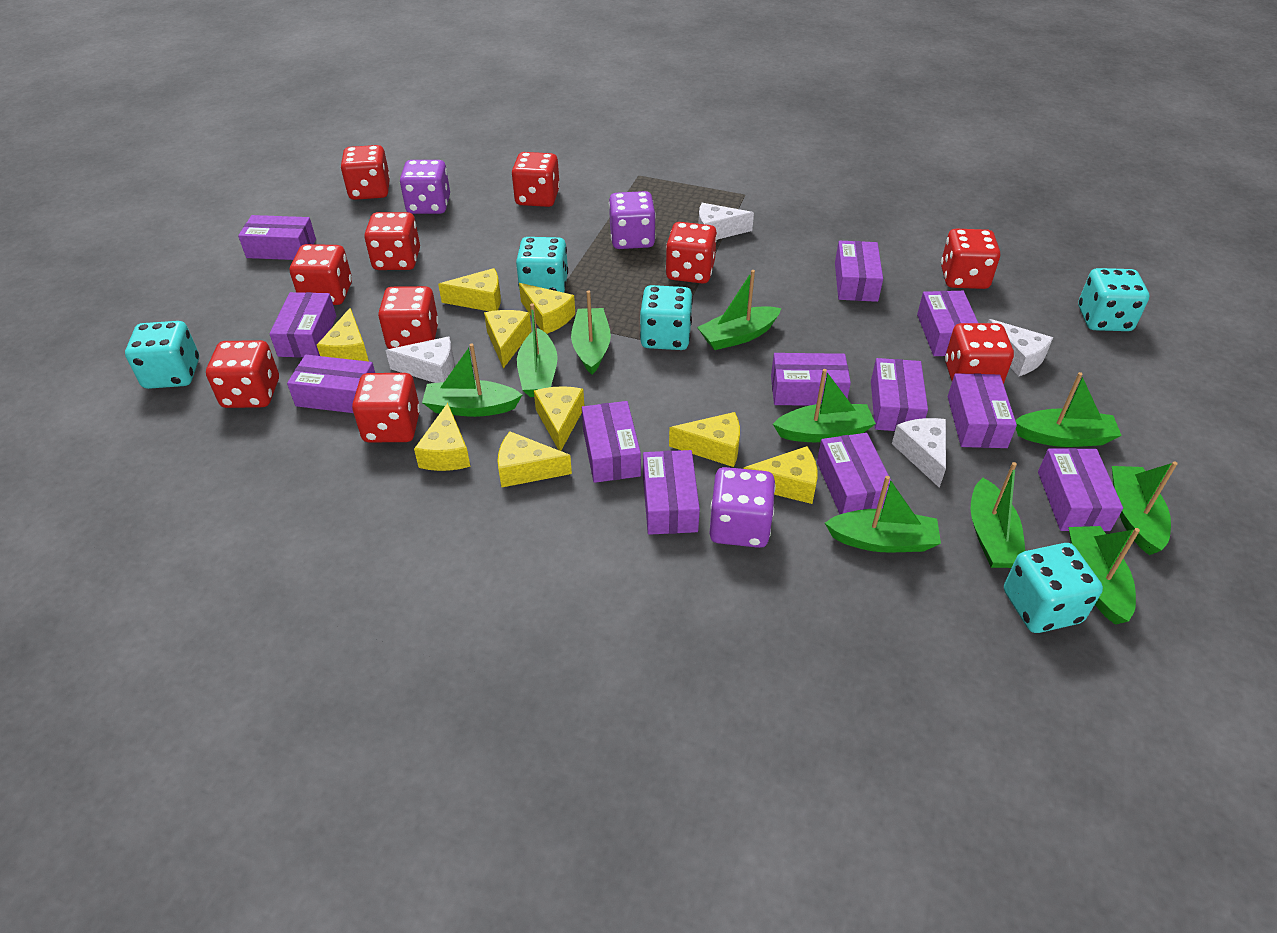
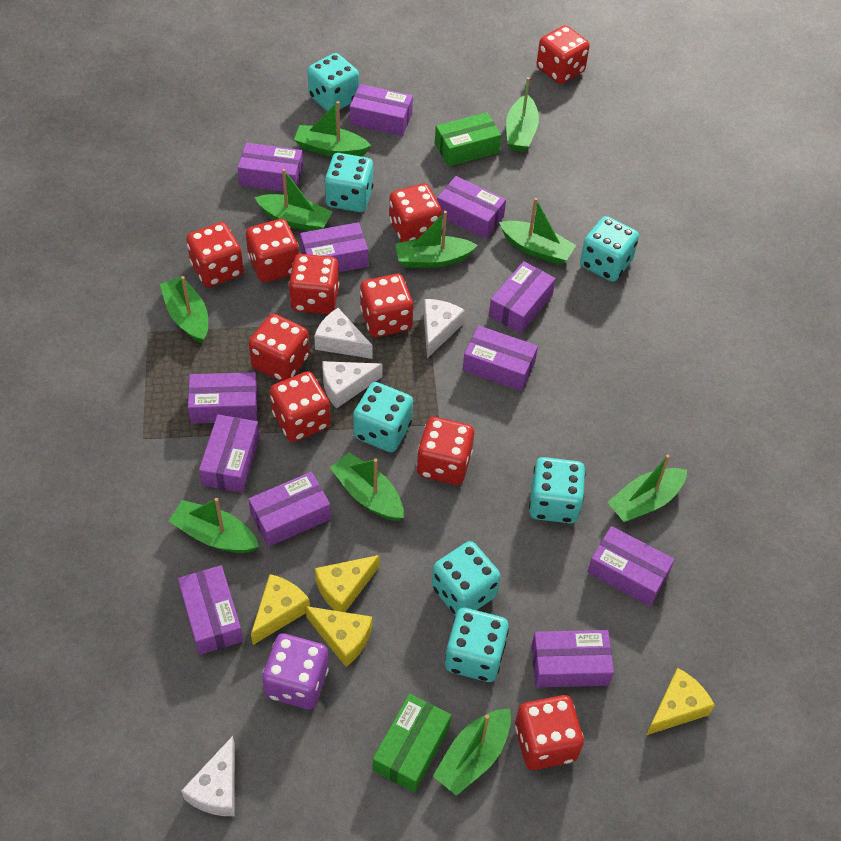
green box: none = 0 -> [373,694,451,792] [435,112,501,167] = 2
purple dice: [400,160,450,214] [609,191,656,249] [709,467,775,548] = 3 -> [262,634,329,710] = 1
turquoise dice: [125,321,199,389] [516,237,568,293] [640,285,693,350] [1004,543,1103,633] [1078,268,1149,331] = 5 -> [308,53,359,112] [325,153,373,212] [353,382,413,452] [432,541,501,616] [445,608,509,682] [529,457,586,524] [580,216,639,282] = 7
yellow cheese: [317,308,369,362] [414,403,470,471] [438,268,501,311] [484,310,532,368] [498,431,572,488] [519,283,575,334] [534,386,584,451] [669,412,740,467] [743,446,818,504] = 9 -> [251,574,310,645] [305,606,372,667] [315,555,380,612] [646,668,715,735] = 4

